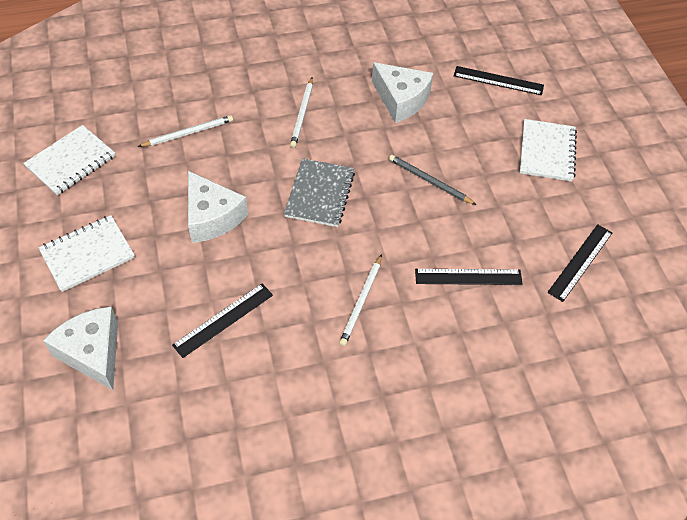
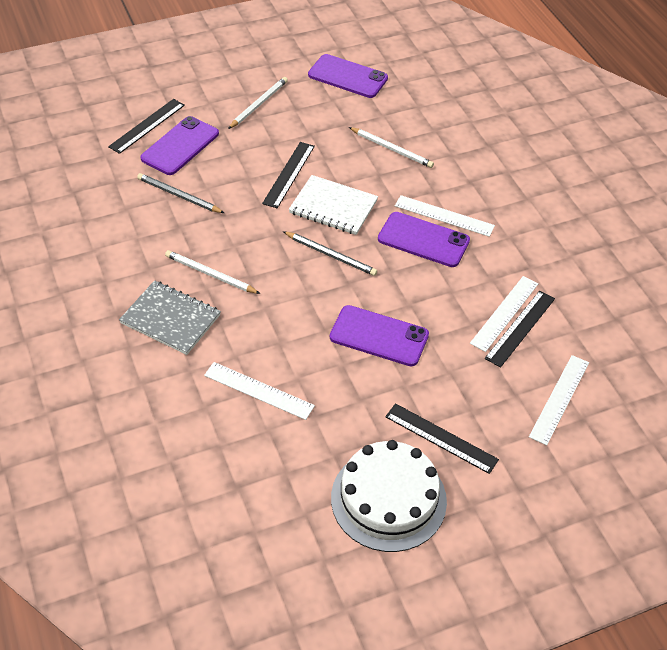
grey pencil: [389,155,476,205] = 1 -> [137,173,224,213] [283,231,377,276] = 2
purple phone: none = 0 -> [140,116,219,175] [308,54,388,98] [330,305,429,366] [378,212,470,267] = 4
white cake: none = 0 -> [331,440,447,552] = 1
white cheese: [43,307,118,390] [188,171,248,243] [372,62,433,123] = 3 -> none = 0
white notebook: [23,125,115,195] [38,215,135,292] [520,119,577,182] = 3 -> [289,175,378,235] = 1
white ruler: none = 0 -> [204,362,315,420] [395,195,495,237] [470,276,538,352] [529,355,589,445] = 4

